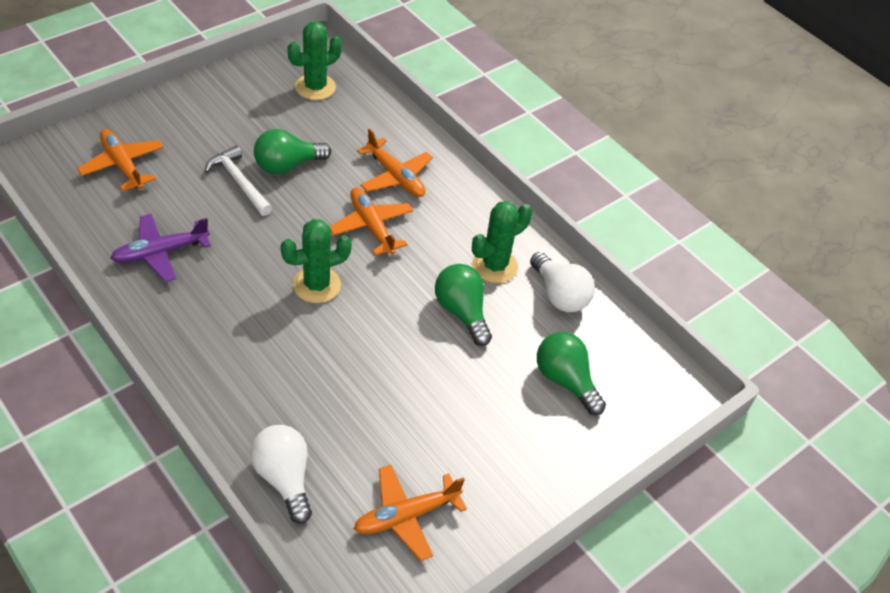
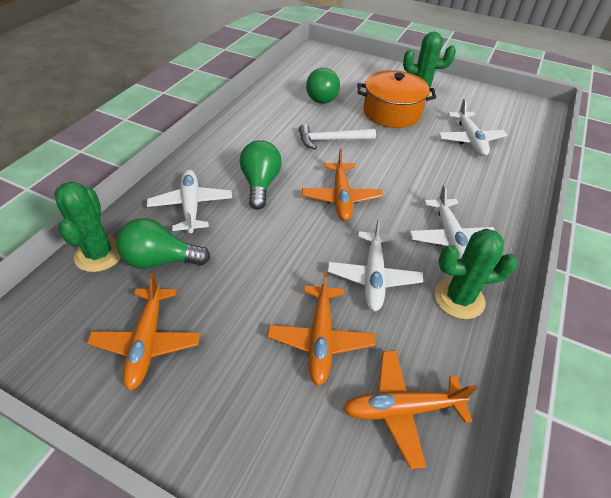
orange pot: none = 0 -> [358,70,436,128] = 1
purple plane: [110,214,211,282] = 1 -> none = 0
white light bulb: [250,425,312,524] [530,252,595,312] = 2 -> none = 0
white plane: none = 0 -> [147,170,232,233] [327,218,423,311] [409,184,495,259] [438,98,507,156] = 4

